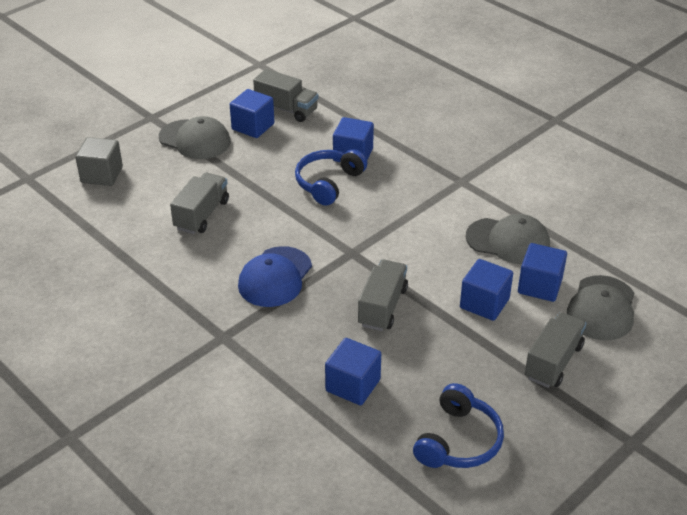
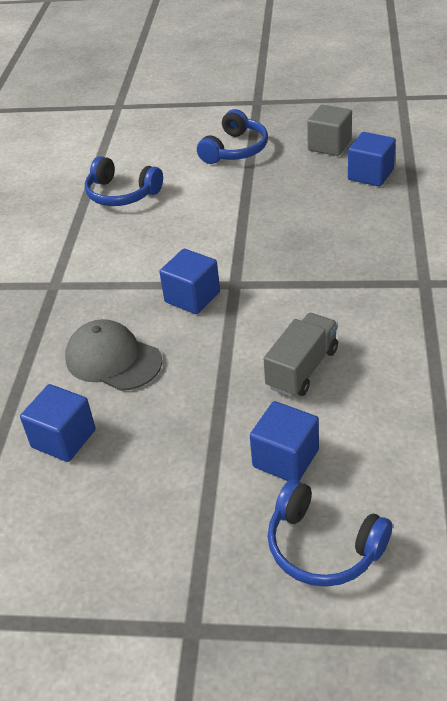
blue cap: [238,246,312,307] = 1 -> none = 0
blue cube: [230,89,274,138] [325,338,381,406] [333,117,374,162] [460,259,513,321] [518,243,567,302] = 5 -> [20,384,95,462] [160,249,220,314] [250,401,319,481] [348,132,396,186] = 4
blue headphones: [295,149,367,205] [413,383,504,468] = 2 -> [85,156,163,206] [197,109,268,164] [268,479,392,587] = 3
grey cap: [159,116,231,159] [466,214,550,264] [567,275,634,340] = 3 -> [65,319,162,391] = 1
grey truck: [170,173,229,234] [253,69,318,122] [358,260,408,331] [525,312,587,388] = 4 -> [264,313,338,397] = 1

